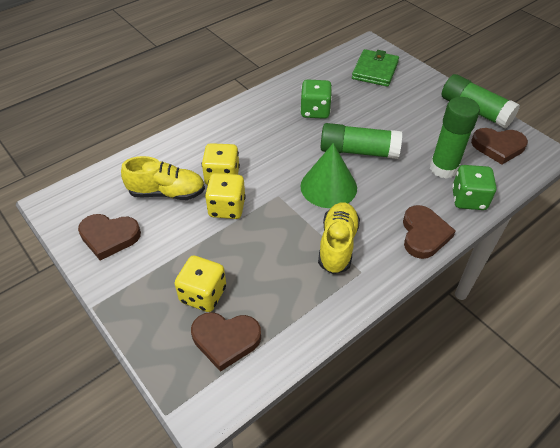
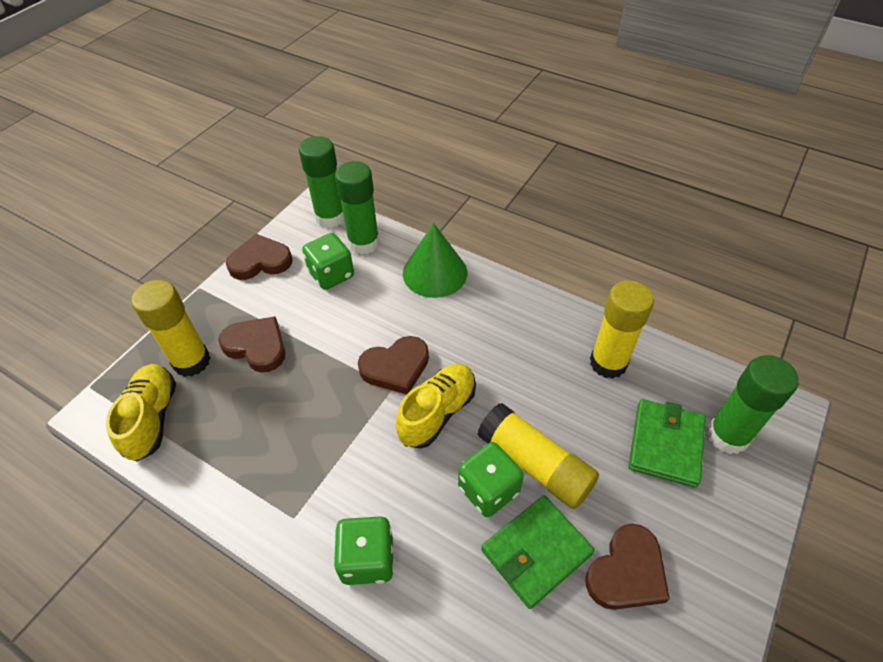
green dice: [300,80,332,119] [452,165,496,210] = 2 -> [302,233,354,290] [334,516,394,585] [458,442,524,517] = 3
green wallet: [352,49,399,87] = 1 -> [481,495,594,609] [629,399,706,488] = 2
yellow dice: [174,256,226,312] [202,143,240,185] [205,173,246,219] = 3 -> none = 0
yellow glue stick: none = 0 -> [131,280,210,377] [477,403,599,509] [590,280,654,379] = 3

